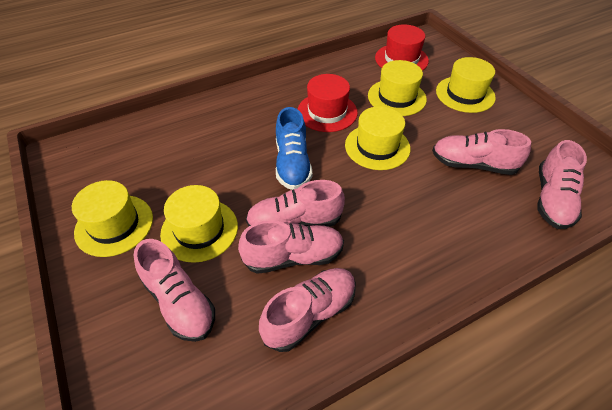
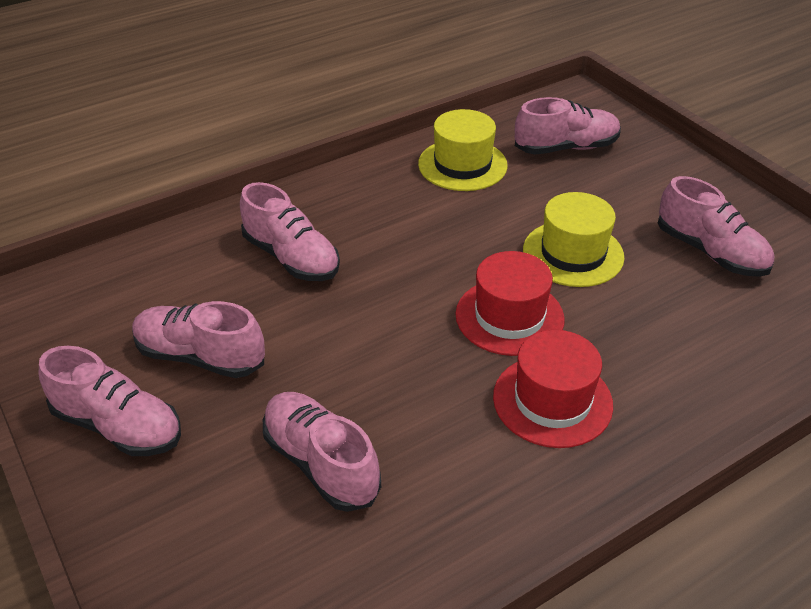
blue shoe: [276,107,312,190] = 1 -> none = 0
yellow hat: [72,180,153,257] [160,185,238,263] [345,106,410,170] [368,60,427,116] [436,57,496,113] = 5 -> [418,109,508,191] [523,192,625,287] = 2

